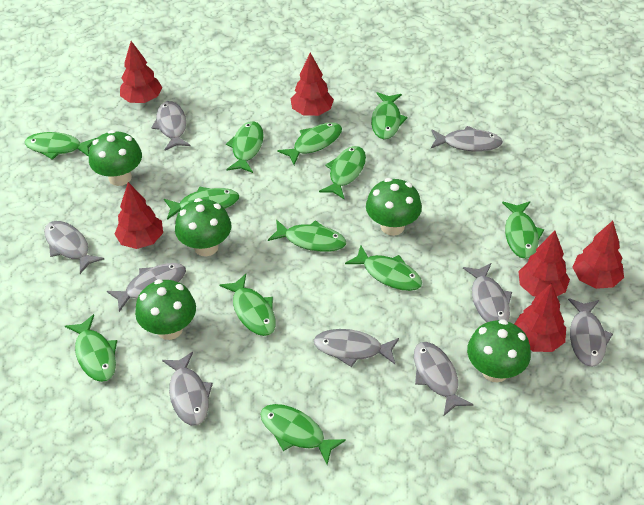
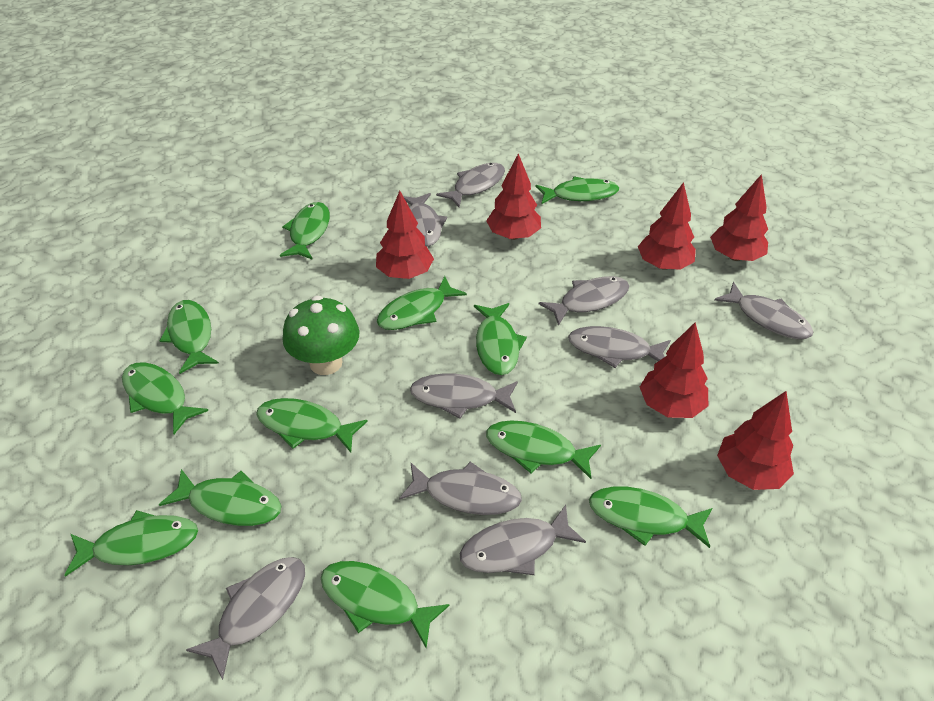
green mushroom: [89,130,142,186] [135,279,196,340] [175,198,231,256] [366,178,422,236] [467,319,531,383] = 5 -> [282,296,360,375] = 1

